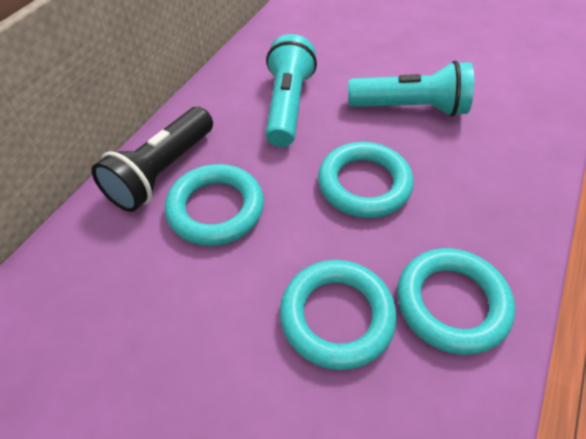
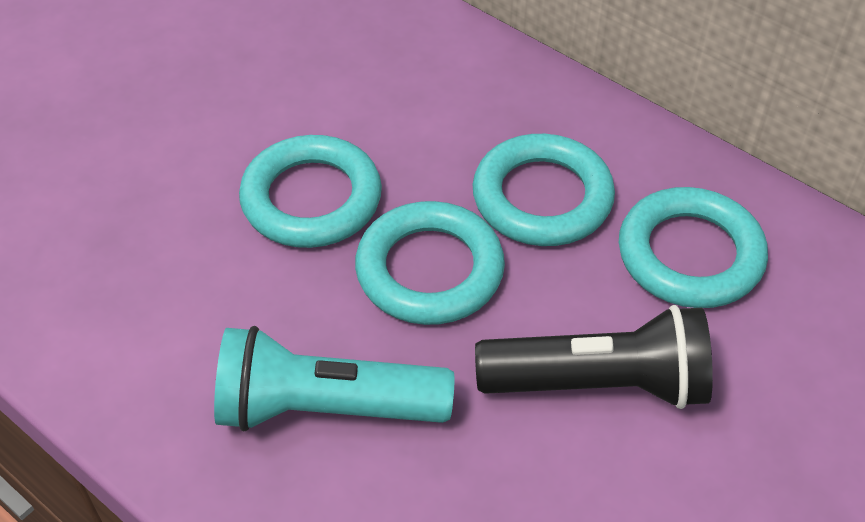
turquoise flashlight: [266,34,317,147] [348,61,474,117] = 2 -> [214,326,454,431] = 1

